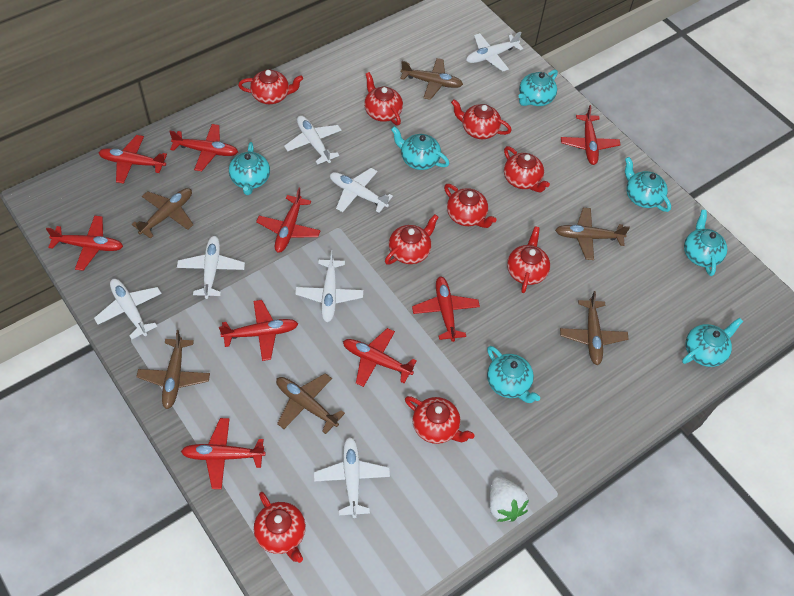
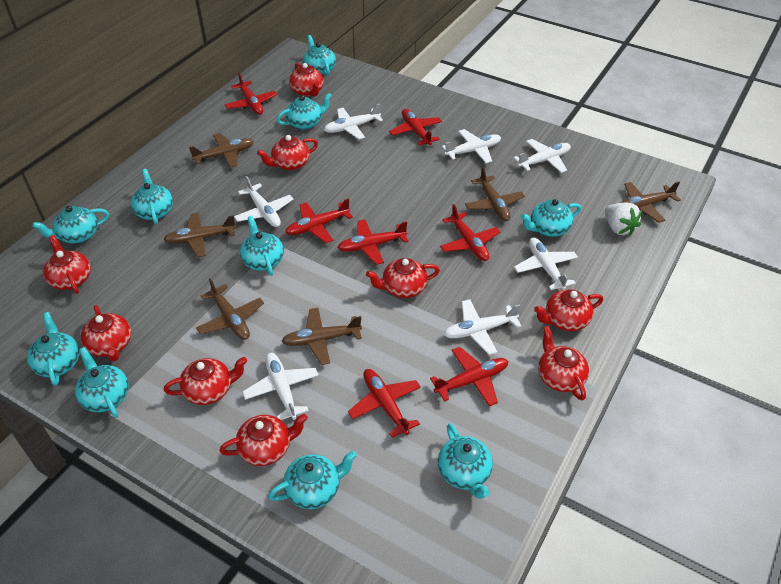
red plane: [46,215,123,271] [98,135,167,184] [169,124,238,171] [181,418,266,489] [219,300,298,361] [256,188,321,253] [343,328,416,387] [412,276,480,342] [561,105,620,165] = 9 -> [225,73,277,115] [285,198,353,243] [337,219,409,265] [348,369,421,438] [389,109,442,145] [430,347,508,407] [440,204,500,261] = 7
turquoise teapot: [229,142,270,195] [391,126,449,170] [487,346,540,403] [518,69,558,106] [625,157,671,212] [682,318,743,367] [684,210,727,276] = 7 -> [27,312,80,386] [32,206,109,243] [75,347,129,418] [131,169,173,224] [240,216,284,276] [268,451,357,509] [277,93,332,130] [303,35,336,76] [438,424,493,499] [521,199,581,237] = 10

